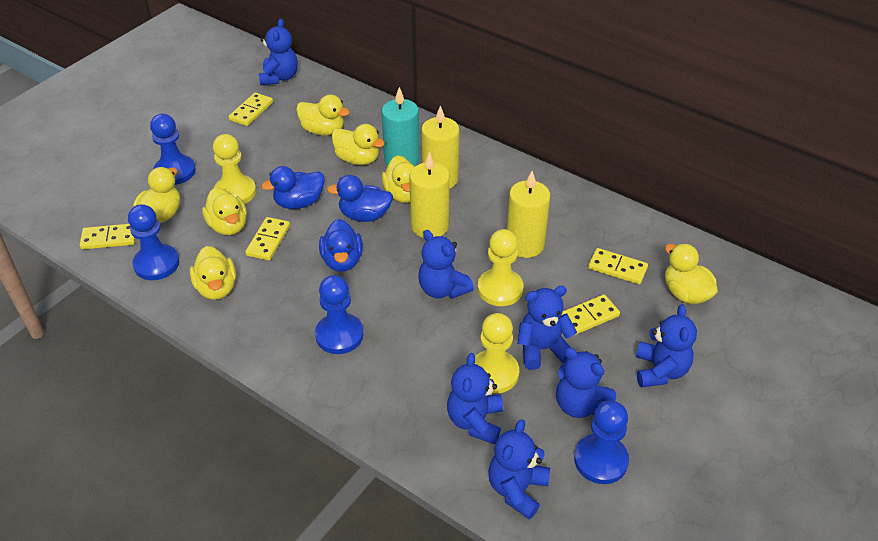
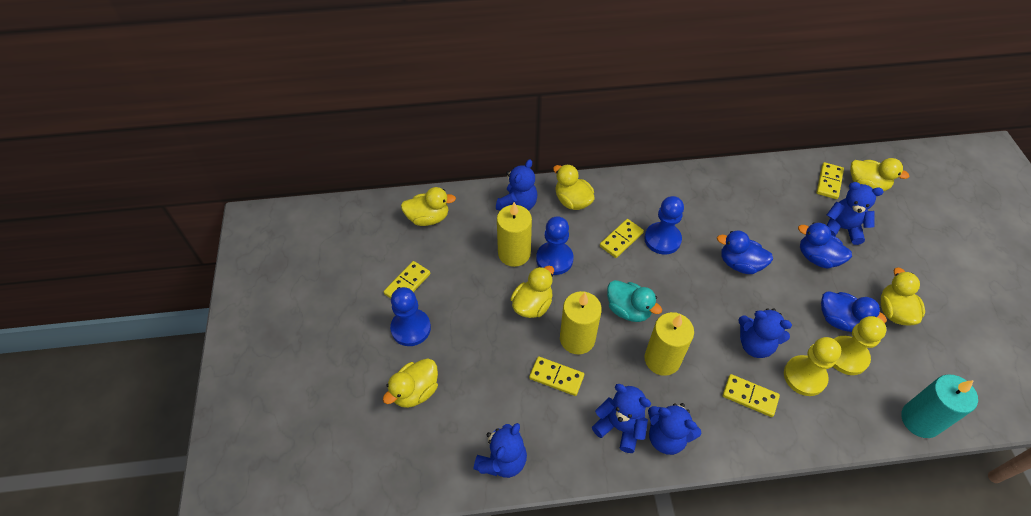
blue pawn: [128,204,179,280] [150,114,196,185] [315,275,363,354] [574,401,629,484] = 4 -> [390,287,431,346] [536,216,574,275] [644,196,684,255] = 3
blue teddy bear: [259,19,298,85] [418,230,474,299] [447,353,503,444] [488,419,550,519] [518,286,577,370] [556,347,616,418] [636,304,697,388] = 7 -> [474,423,527,478] [496,159,537,211] [592,384,651,453] [648,403,701,455] [738,308,792,358] [827,182,883,245] = 6
turquoise duck: none = 0 -> [607,280,662,322] = 1
yellow duck: [133,167,180,223] [190,246,236,300] [202,188,247,235] [296,95,350,136] [332,124,385,165] [382,155,415,203] [665,244,718,304] = 7 -> [383,358,438,408] [401,187,456,226] [511,266,554,318] [553,164,595,210] [850,158,910,191] [881,267,925,325] = 6
yellow pawn: [213,134,256,204] [475,313,519,394] [478,229,523,306] = 3 -> [784,337,841,396] [833,316,887,375] = 2

